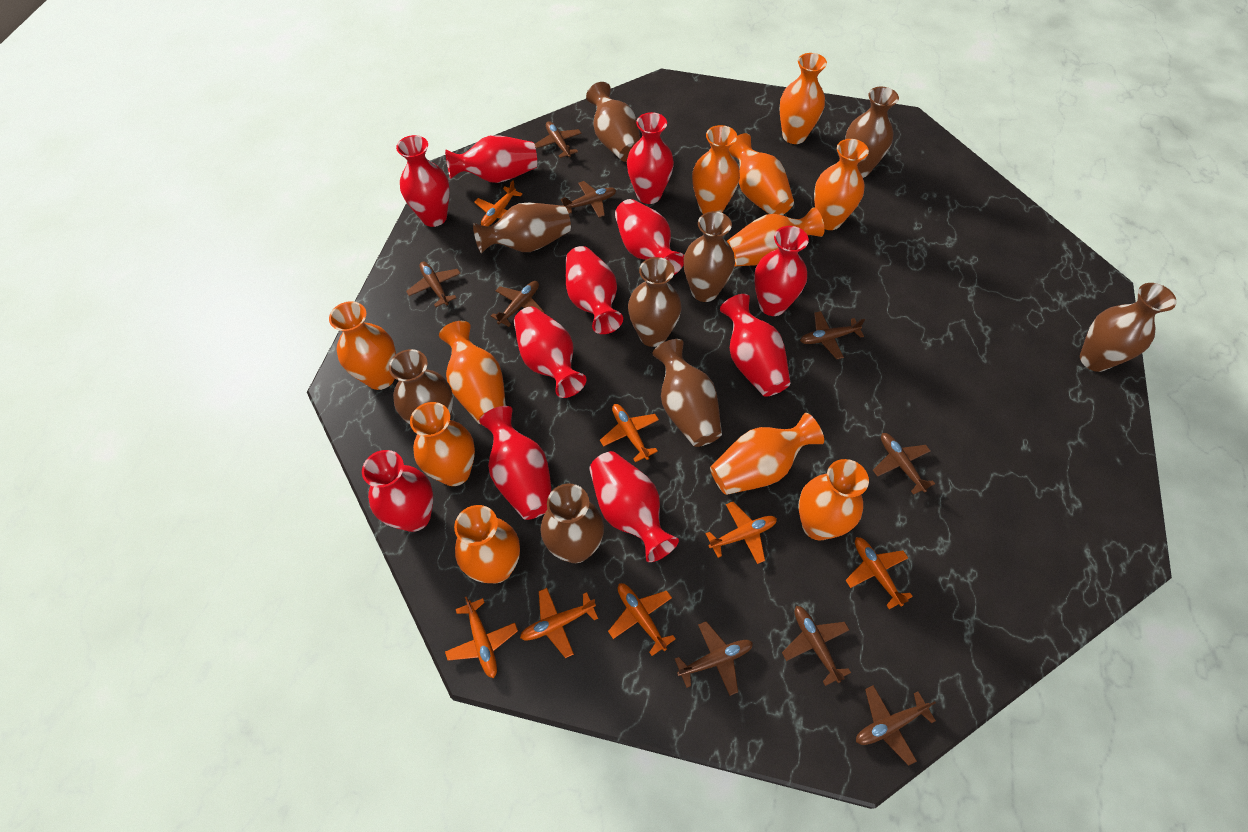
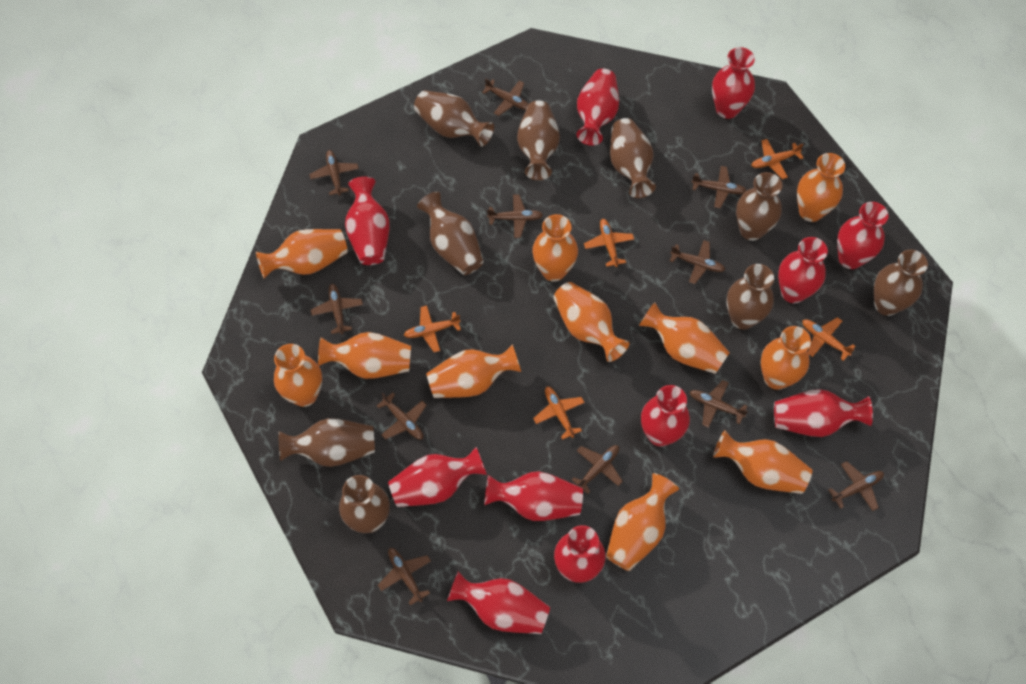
brown plane: [406,262,461,307] [491,281,544,327] [535,121,582,158] [561,181,616,218] [675,621,753,696] [782,606,851,686] [800,311,865,359] [856,685,936,766] [873,433,935,495] = 9 -> [309,150,359,196] [311,284,363,334] [377,392,427,440] [378,548,431,606] [482,78,529,116] [487,194,543,238] [571,445,623,494] [670,240,725,284] [690,380,748,428] [692,166,746,208] [828,461,884,511] = 11
orange plane: [445,596,518,678] [474,180,522,226] [520,588,598,658] [600,404,659,462] [608,583,676,656] [706,501,777,564] [845,537,913,609] = 7 -> [404,305,461,352] [533,386,585,440] [584,219,634,267] [751,139,804,179] [802,317,855,361] = 5

